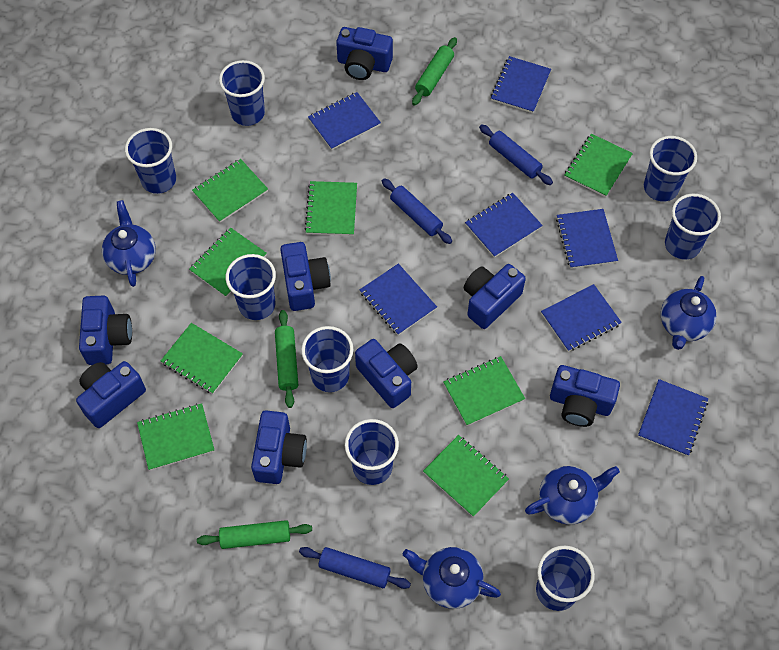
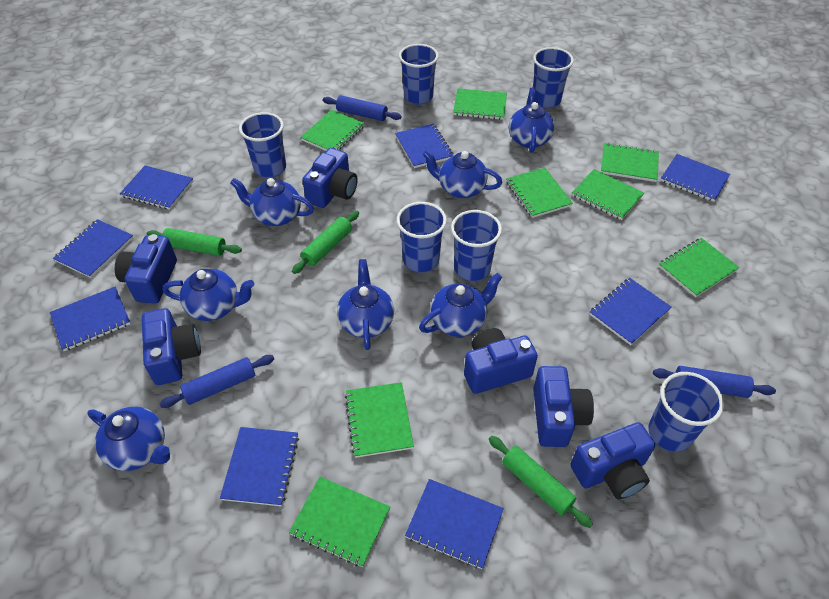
blue camera: [76,361,146,428] [79,295,132,365] [251,411,307,484] [280,242,331,311] [336,27,393,80] [355,339,418,408] [464,264,526,329] [550,365,620,427] = 8 -> [115,234,177,304] [142,308,201,385] [302,148,358,208] [464,328,538,394] [533,366,594,447] [570,422,655,499] = 6
blue cup: [125,128,176,194] [219,60,265,126] [226,254,276,320] [301,326,353,392] [345,419,399,485] [536,546,595,611] [644,136,697,201] [665,194,721,260] = 8 -> [239,112,286,178] [397,202,447,273] [399,44,439,105] [451,210,502,281] [533,47,574,108] [648,372,724,452] = 6
blue notebook: [308,92,381,150] [360,264,437,335] [465,193,543,258] [491,56,551,113] [541,284,622,352] [556,209,618,269] [638,379,708,456] = 7 -> [50,287,131,351] [53,219,133,278] [120,165,193,210] [220,427,299,506] [395,124,454,168] [405,479,504,569] [589,278,672,345] [660,154,730,202] = 8
blue teapot: [102,200,156,287] [403,547,501,609] [525,466,620,525] [661,276,716,350] = 4 -> [87,407,170,471] [163,269,254,321] [230,178,314,226] [337,259,394,350] [419,273,502,337] [423,150,502,198] [509,88,554,153] = 7

